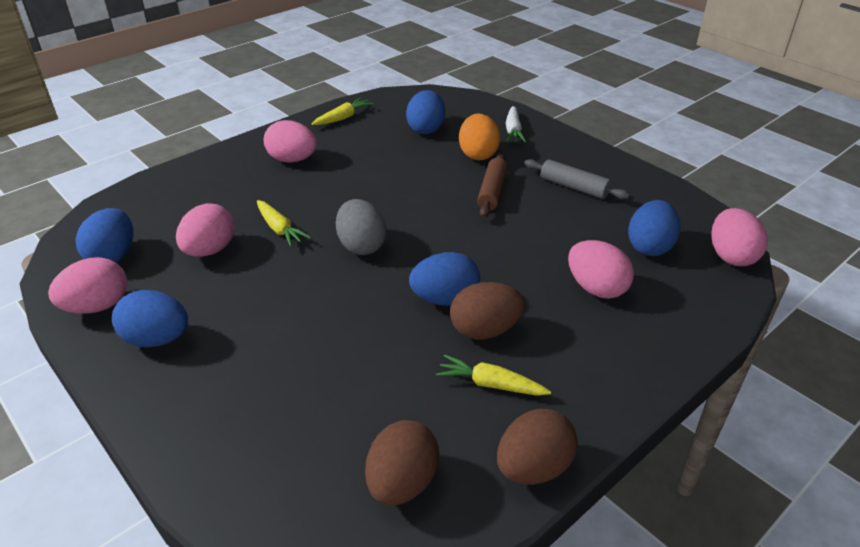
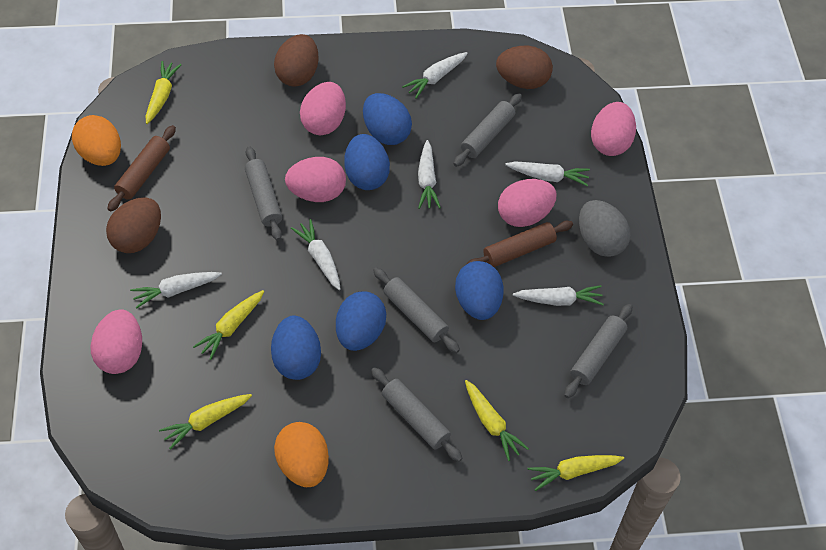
brown rolling pin: [477,153,508,218] = 1 -> [108,125,176,211] [466,221,573,267] = 2
grey rolling pin: [524,159,630,200] = 1 -> [245,146,282,241] [371,367,462,462] [373,267,460,353] [454,93,522,167] [564,304,632,398] = 5
orange egg: [459,113,500,160] = 1 -> [72,115,121,166] [274,422,329,487] = 2
white carrot: [506,106,526,143] = 1 -> [130,272,222,308] [291,219,341,290] [402,52,468,99] [418,140,441,209] [505,161,590,186] [513,285,604,306] = 6
yellow carrot: [257,200,311,247] [312,98,374,125] [436,354,551,396] = 3 -> [146,61,182,124] [159,394,252,450] [193,290,264,360] [465,380,529,461] [527,455,624,491] = 5

